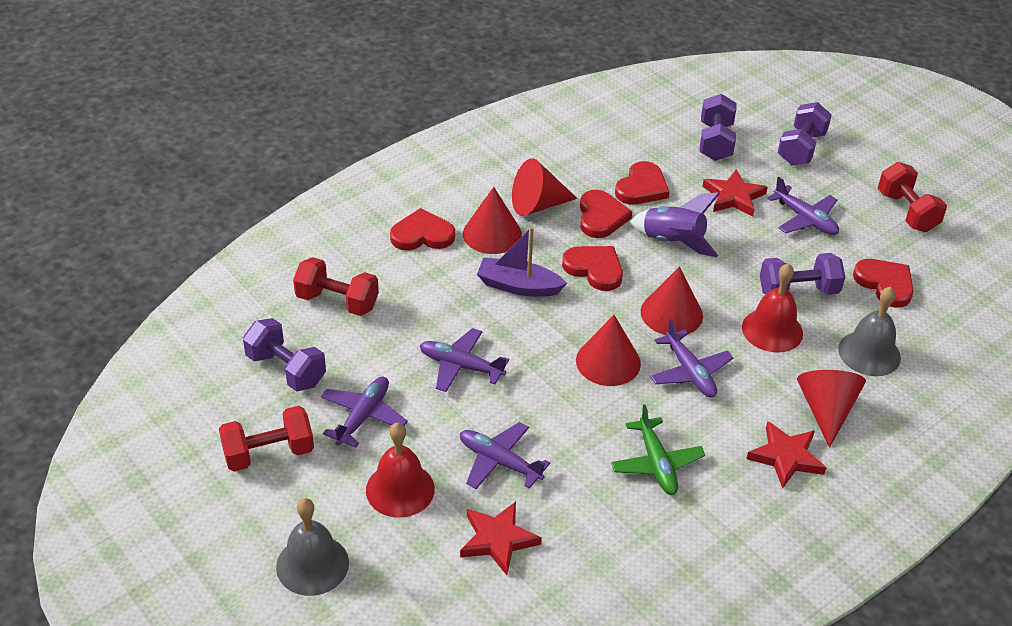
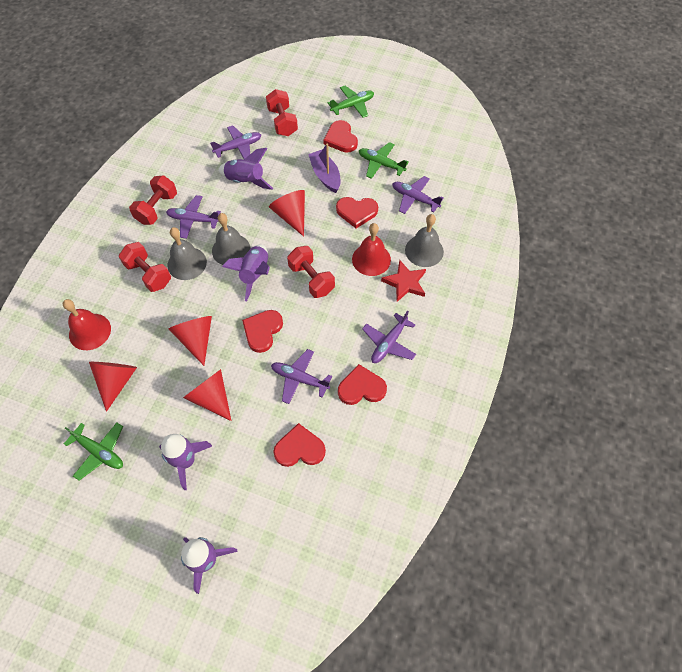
green plane: [611,405,705,495] = 1 -> [64,423,123,481] [328,86,374,118] [359,142,409,179] = 3
grey bell: [276,498,349,596] [838,287,901,376] = 2 -> [167,227,207,280] [212,213,251,265] [405,214,444,267] = 3
purple dumbbell: [243,318,326,392] [699,94,737,161] [760,253,845,295] [777,102,832,165] = 4 -> none = 0
purple rocket: [630,192,720,257] = 1 -> [159,434,212,490] [181,537,238,594] [218,148,273,190] [222,244,270,301] = 4
red cone: [463,187,522,254] [512,158,577,216] [576,315,641,386] [641,266,703,335] [797,370,866,448] = 5 -> [89,362,137,412] [169,316,212,366] [183,369,231,421] [269,190,305,237] = 4
red dumbbell: [219,406,314,472] [293,257,379,316] [878,162,947,232] = 3 -> [119,242,171,292] [129,175,177,225] [266,89,298,136] [287,246,335,298] = 4
red star: [460,502,542,575] [702,169,768,217] [747,421,826,489] = 3 -> [381,260,426,302] = 1

